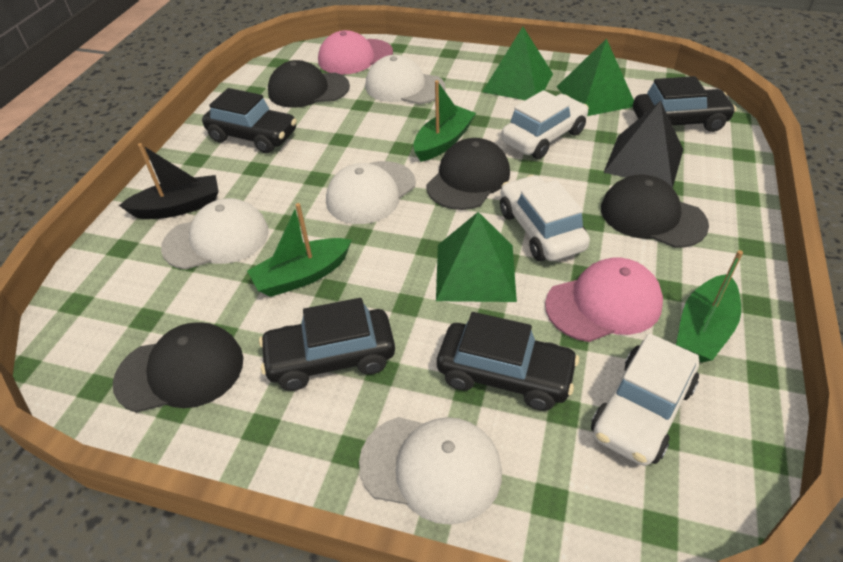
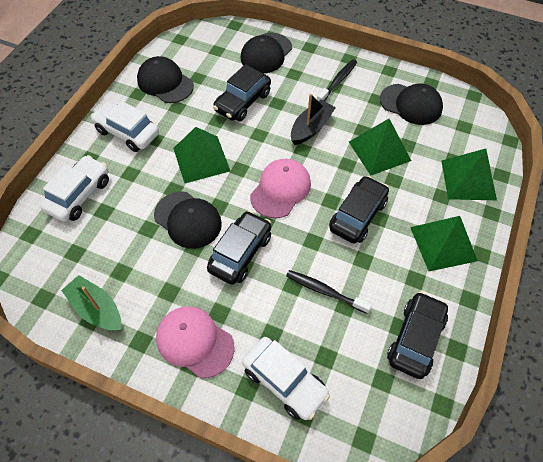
black pyramid: [604,101,683,188] = 1 -> none = 0
black toothbrush: none = 0 -> [286,270,372,314] [317,59,357,101] = 2
green boat: [247,203,352,297] [413,80,476,162] [676,250,743,363] = 3 -> [61,275,121,330] = 1
green pyramid: [436,212,517,302] [482,27,553,100] [557,38,634,116] = 3 -> [173,127,230,183] [349,119,411,175] [410,216,478,271] [441,149,497,200] = 4
white cap: [161,198,269,270] [326,161,416,224] [359,417,502,525] [365,55,445,104] = 4 -> none = 0

